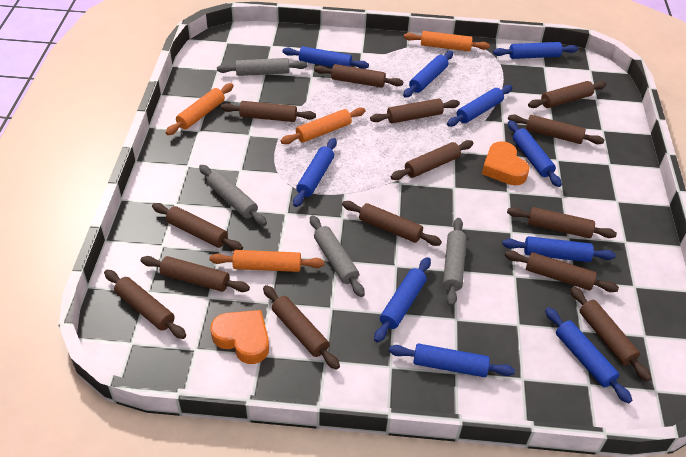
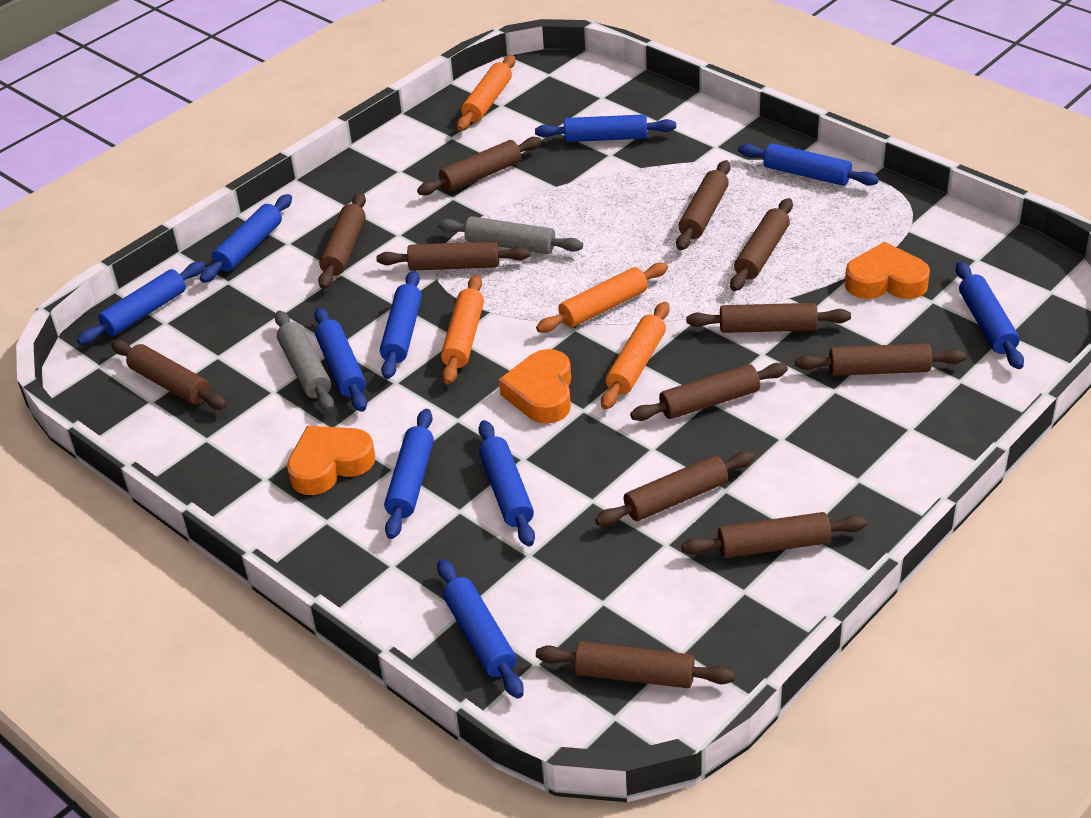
brown rolling pin: [104,270,186,339] [141,256,250,292] [152,203,243,251] [221,101,316,122] [263,285,340,370] [314,64,403,88] [342,201,442,246] [370,99,460,123] [391,140,474,180] [505,251,619,292] [507,207,617,238] [508,114,604,144] [528,81,606,108] [570,286,651,382] = 14 -> [111,340,227,410] [318,193,366,289] [376,241,530,271] [417,137,542,195] [536,641,735,688] [595,451,755,526] [630,363,788,421] [676,160,730,251] [681,512,867,558] [686,303,851,333] [730,198,793,291] [795,343,966,376] = 12
grey rolling pin: [199,165,267,226] [217,58,308,76] [310,215,365,297] [443,218,466,306] = 4 -> [275,310,334,412] [438,216,583,254] = 2
orange heart: [210,310,269,364] [482,141,530,185] = 2 -> [287,426,375,495] [499,349,571,424] [845,242,930,299] = 3

